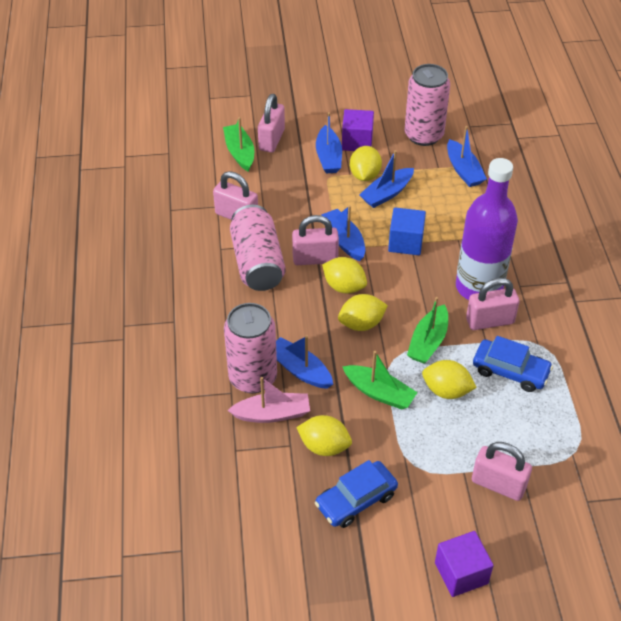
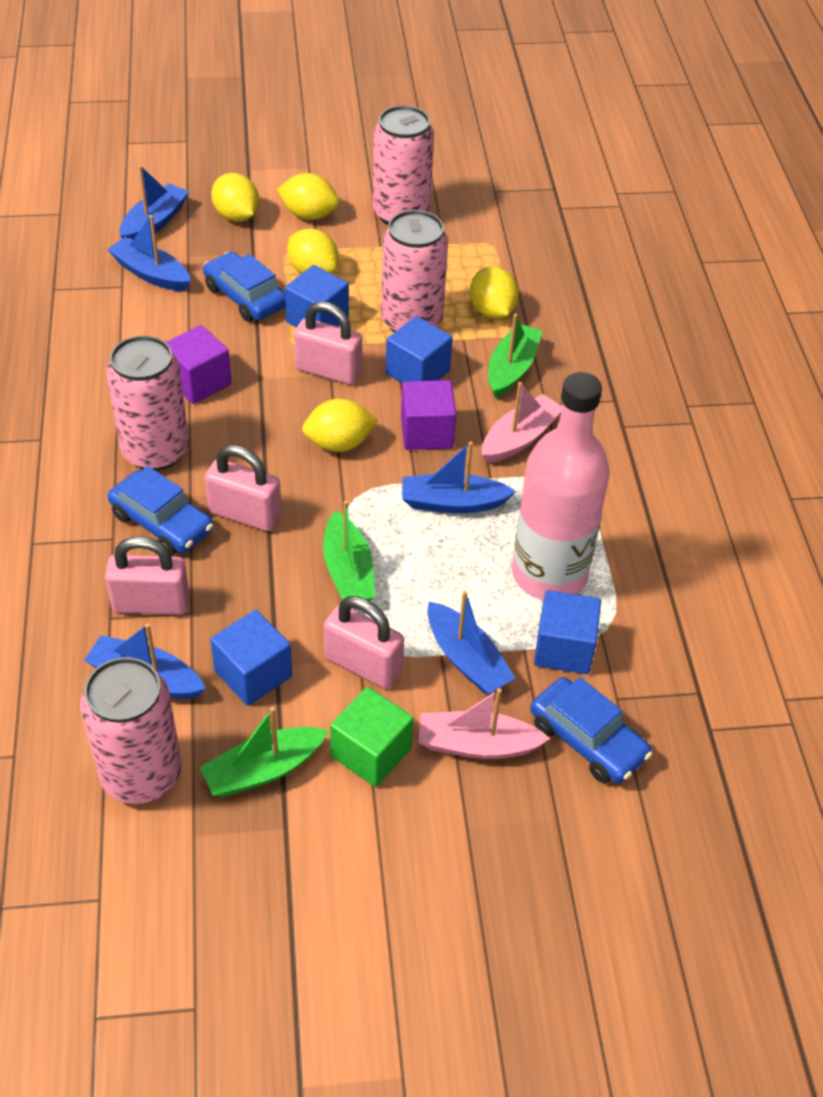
blue car: [315,460,398,528] [473,336,553,392] = 2 -> [108,466,213,555] [203,252,285,322] [530,677,652,783] = 3
blue cube: [388,207,426,255] = 1 -> [210,610,292,706] [285,265,349,328] [386,316,453,383] [534,590,601,674] = 4
green cube: none = 0 -> [330,687,414,787] = 1
pink boat: [228,377,310,423] = 1 -> [418,688,550,759] [482,382,562,463] = 2
pink bottle: none = 0 -> [512,372,610,600] = 1
pink can: [224,303,277,393] [230,205,286,291] [405,64,450,146] = 3 -> [80,657,181,804] [106,335,189,471] [373,105,434,225] [381,210,448,332] = 4
pink padlock: [213,171,258,220] [258,94,285,153] [292,215,339,265] [466,278,519,330] [472,442,532,501] = 5 -> [105,536,189,615] [205,445,282,531] [294,302,362,385] [324,596,404,689] = 4
purple bottle: [456,158,518,300] = 1 -> none = 0

